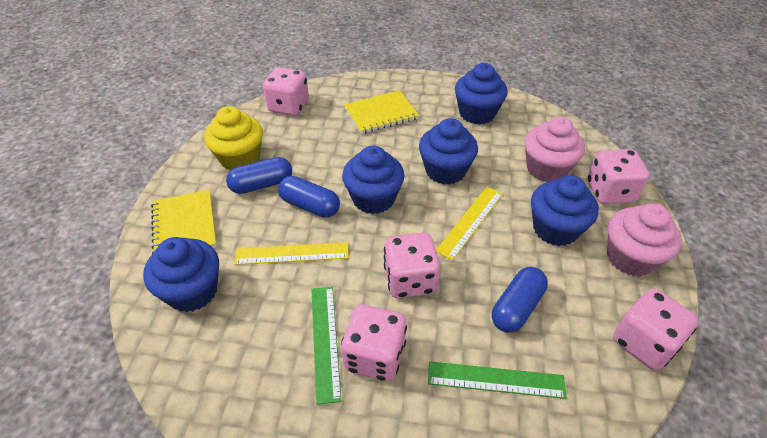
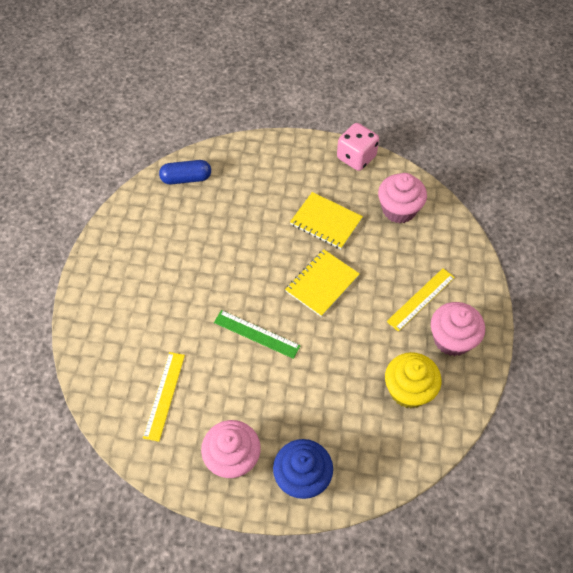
blue capsule: [226,157,292,194] [278,176,340,218] [492,267,548,333] = 3 -> [159,160,211,184] = 1
blue cupcake: [143,237,219,312] [342,146,405,214] [419,118,478,185] [455,63,508,124] [531,175,599,246] = 5 -> [273,439,333,499] = 1
green ruler: [311,287,341,405] [428,362,567,399] = 2 -> [214,310,301,359] = 1
pink cupcake: [525,116,585,182] [607,204,682,276] = 2 -> [201,420,261,478] [378,173,427,223] [431,302,485,356] = 3
pink dice: [263,67,309,116] [341,304,407,381] [384,233,440,298] [588,149,650,204] [613,289,699,370] = 5 -> [337,123,379,171] = 1

